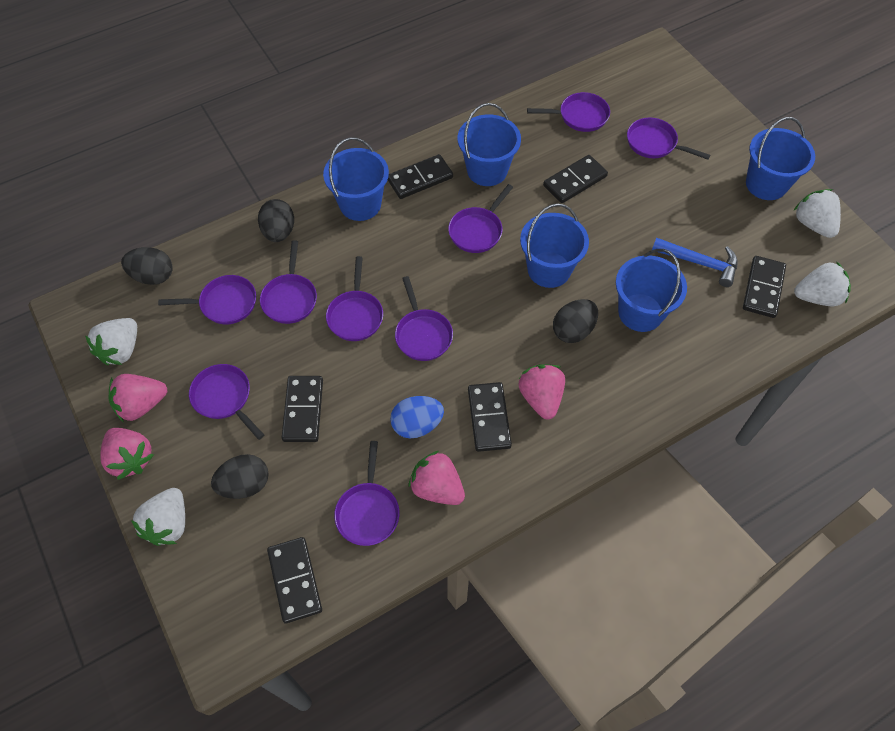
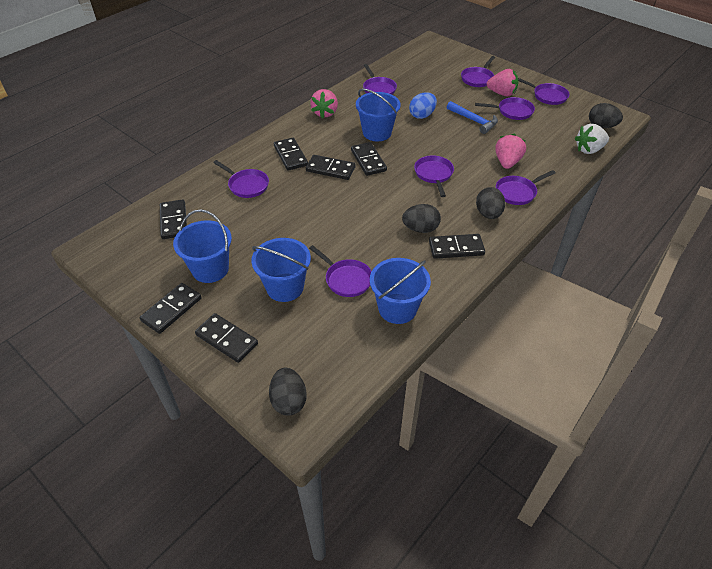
black domino: [267,537,322,623] [282,376,323,442] [388,154,453,199] [468,382,512,452] [543,155,608,203] [743,256,786,318] = 6 -> [140,283,202,334] [160,200,187,239] [195,313,258,363] [274,138,308,171] [306,155,356,180] [351,142,387,176] [429,234,485,259] = 7
blue bucket: [323,137,389,221] [458,103,521,186] [520,203,589,288] [616,249,687,332] [746,117,815,200] = 5 -> [173,209,232,283] [251,238,311,302] [356,88,401,141] [370,258,431,324] = 4
pink strawberry: [101,428,154,480] [109,374,167,422] [409,451,465,505] [518,364,565,419] = 4 -> [310,89,338,118] [487,69,518,96] [495,134,526,169] = 3
purple pan: [158,275,256,324] [189,364,264,440] [260,240,317,324] [326,256,383,341] [334,441,399,546] [395,276,453,361] [448,184,513,253] [527,92,610,132] [627,118,710,160] = 9 -> [213,160,269,198] [309,245,372,297] [363,64,397,95] [414,156,454,197] [461,56,495,87] [475,97,535,120] [496,170,556,205] [518,78,569,105] = 8
white strawberry: [85,318,137,365] [131,488,185,546] [794,189,841,238] [794,261,851,306] = 4 -> [575,124,609,154] = 1

